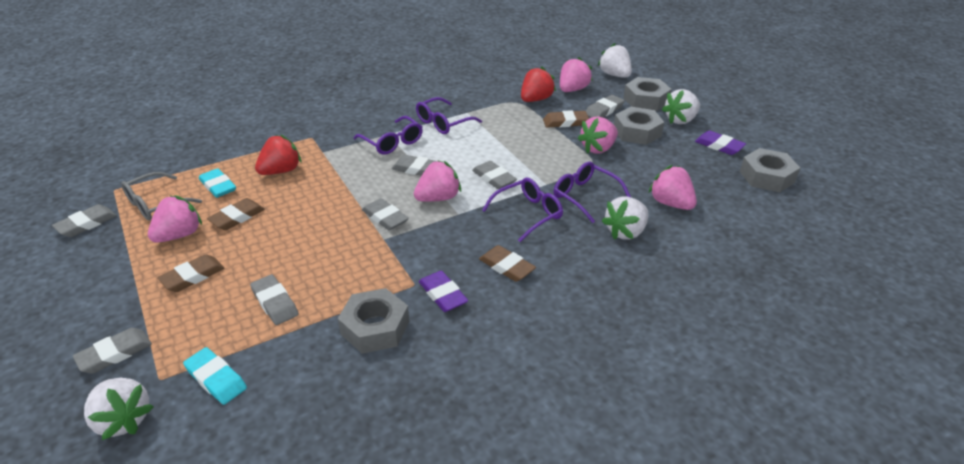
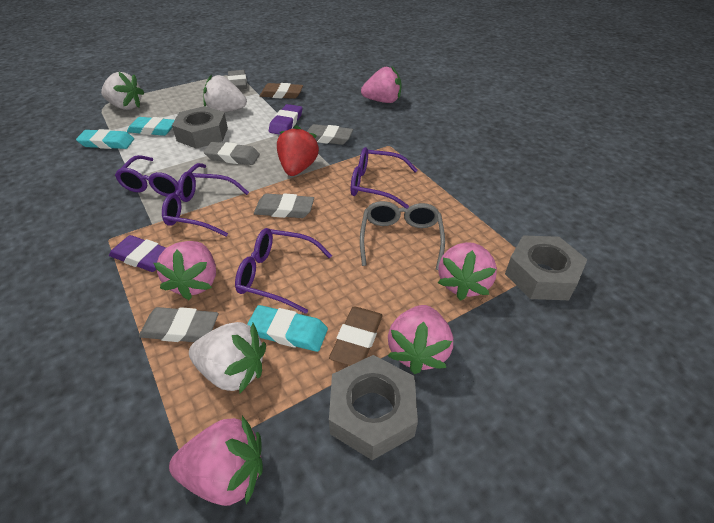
brown eraser: [157,254,225,292] [207,198,265,230] [479,245,536,282] [543,110,589,128] = 4 -> [260,83,303,99] [329,307,383,366] = 2
grey eraser: [52,204,117,237] [73,328,152,374] [250,274,299,325] [362,198,409,230] [391,155,436,176] [472,161,517,189] [586,95,625,117] = 7 -> [139,307,218,342] [204,142,260,165] [228,70,247,90] [254,193,314,218] [307,124,353,145] = 5
grey nut: [338,288,409,354] [614,107,664,145] [624,77,672,111] [740,148,800,192] = 4 -> [172,106,228,149] [329,355,418,460] [505,236,587,300] = 3
red strawberry: [255,134,302,175] [521,66,556,102] = 2 -> [277,125,319,176] = 1
turquoise eraser: [183,347,247,405] [199,168,236,198] = 2 -> [76,129,134,149] [127,117,174,136] [247,305,328,352] = 3
white strawberry: [84,378,154,440] [598,43,632,78] [602,196,649,240] [662,89,700,124] = 4 -> [101,72,144,110] [189,322,266,393] [203,74,247,112] = 3

